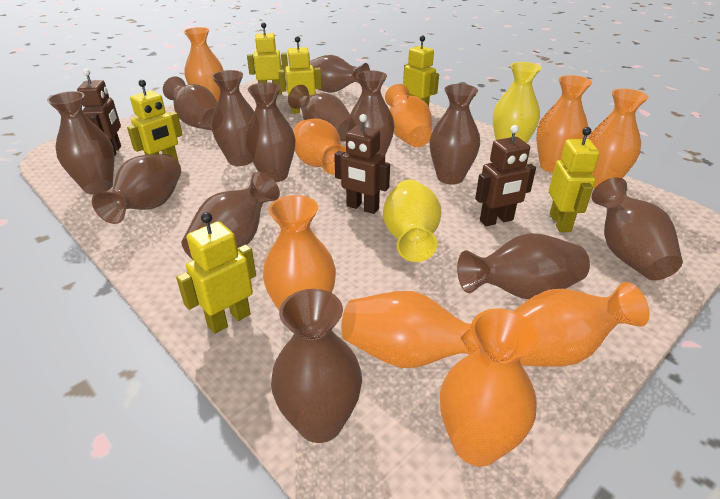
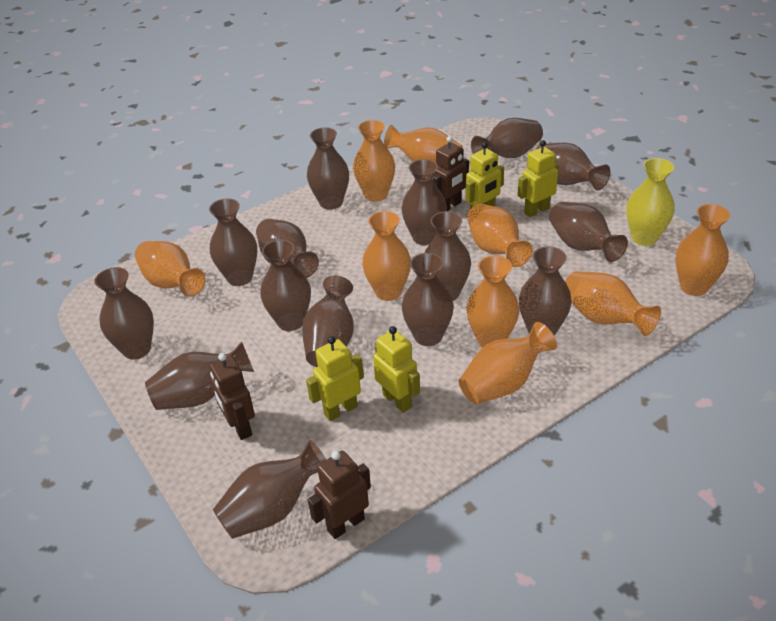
brown vase: [47,91,114,194] [92,154,181,224] [163,77,218,130] [181,172,280,260] [211,70,254,166] [245,82,295,182] [271,289,362,443] [288,85,350,142] [310,55,370,93] [347,71,395,155] [430,84,480,184] [457,233,590,299] [592,177,683,280] = 13 -> [94,267,154,359] [145,341,254,410] [209,198,257,286] [213,440,326,539] [256,219,319,278] [260,240,311,331] [302,276,354,367] [307,127,349,210] [401,159,447,245] [402,253,454,346] [424,211,471,301] [471,118,543,158] [519,246,572,336] [536,143,610,191] [549,202,628,262] = 15
yellow robot: [127,80,183,162] [176,212,256,334] [247,23,288,95] [278,36,322,114] [403,36,439,107] [549,127,600,232] = 6 -> [306,336,364,421] [373,326,420,413] [465,142,504,210] [517,140,559,217] = 4
yellow vase: [383,180,441,262] [493,62,541,143] = 2 -> [626,158,675,246] = 1

